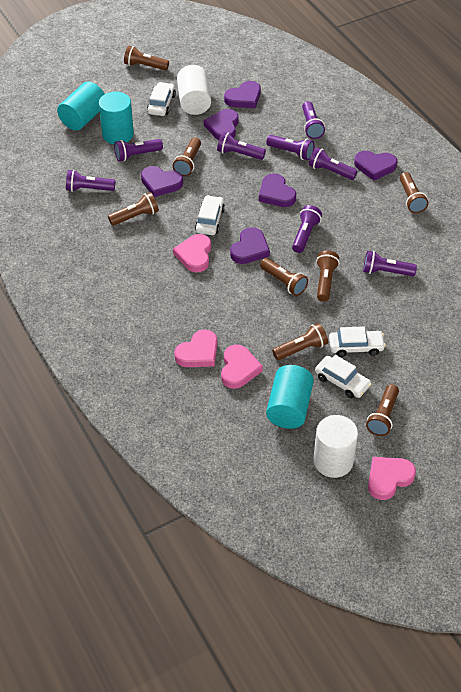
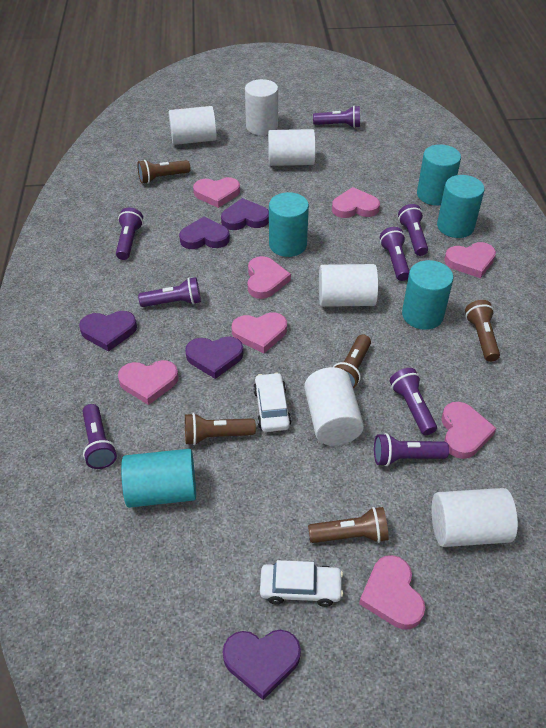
brown flashlight: [108,192,159,226] [124,46,169,70] [173,137,201,176] [260,258,308,296] [272,323,328,360] [316,251,340,302] [366,384,399,436] [400,172,428,213] = 8 -> [137,160,191,184] [185,413,256,445] [308,507,389,543] [333,335,371,389] [465,300,500,362] = 5
pink heart: [173,234,211,272] [174,329,217,367] [221,344,263,389] [368,457,416,500] = 4 -> [118,360,179,405] [193,177,240,208] [231,312,287,353] [248,256,291,299] [332,187,380,218] [359,555,425,630] [441,402,496,459] [444,242,496,278] = 8
purple heart: [141,166,183,197] [204,109,239,140] [224,81,261,108] [230,227,270,264] [259,173,296,207] [354,151,398,181] = 6 -> [79,311,137,352] [179,216,230,249] [185,336,244,379] [221,198,269,230] [223,630,301,700] = 5
turquoise cylinder: [57,82,104,131] [99,92,134,144] [266,365,314,429] = 3 -> [121,449,196,508] [269,192,309,257] [402,260,453,330] [417,144,461,205] [437,175,485,238] = 5
white car: [147,82,176,116] [195,195,225,235] [315,355,371,398] [329,326,386,357] = 4 -> [253,373,291,432] [260,560,343,607] = 2
white cylinder: [177,65,211,115] [314,415,358,478] = 2 -> [169,106,217,145] [245,79,278,135] [268,129,316,166] [304,367,364,445] [319,264,378,307] [432,488,518,547] = 6

